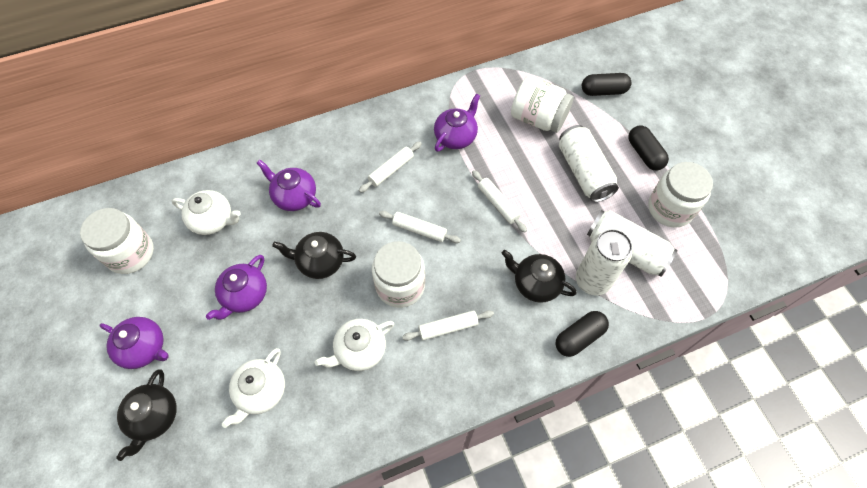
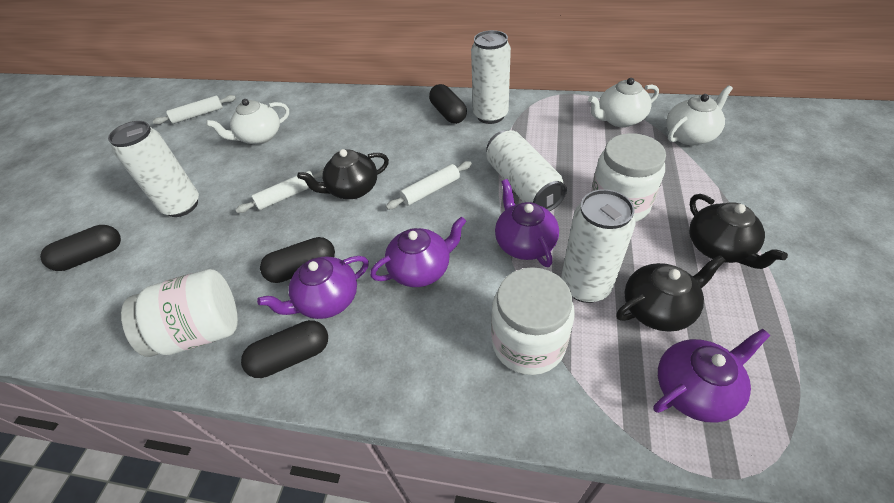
black capsule: [556,311,609,357] [582,73,631,96] [628,126,669,171] = 3 -> [40,225,121,271] [241,320,328,378] [260,237,335,283] [429,84,467,124] = 4
white can: [559,125,619,202] [576,229,632,296] [587,210,678,277] = 3 -> [108,121,199,217] [471,30,511,124] [487,130,567,211] [561,189,636,303] = 4
white jar: [80,208,154,274] [372,241,425,308] [511,76,574,133] [648,162,713,228] = 4 -> [121,269,238,357] [491,267,575,375] [591,133,666,222] = 3
white rolling pin: [359,142,422,193] [379,211,461,243] [402,310,494,341] [472,170,527,233] = 4 -> [153,95,236,125] [235,169,324,213] [386,161,472,209] = 3

